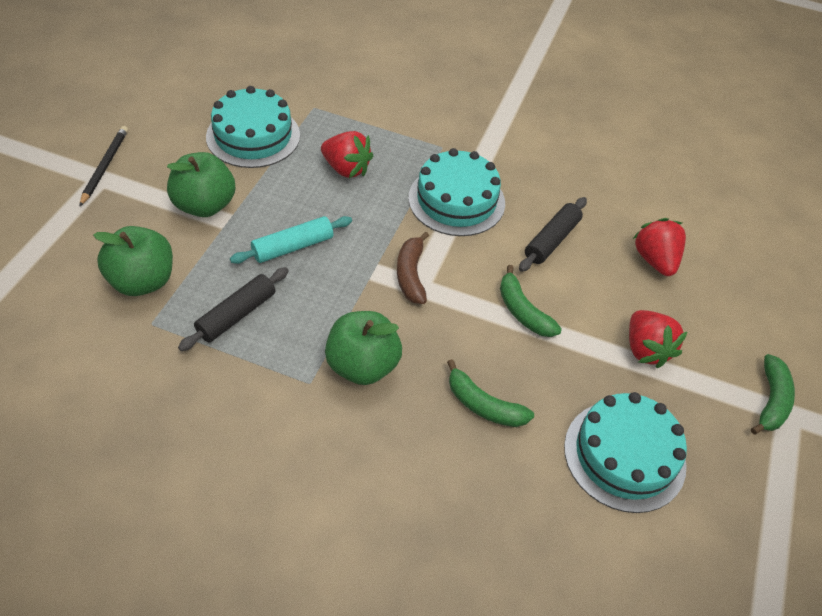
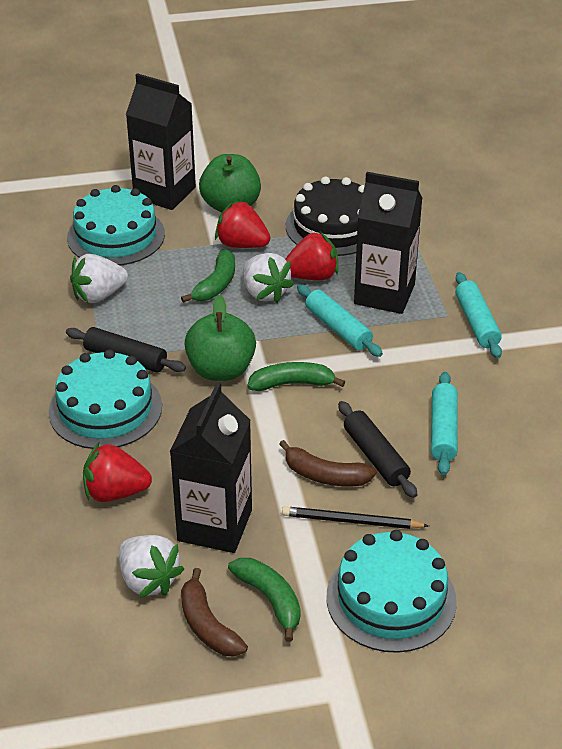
black cake: none = 0 -> [286,177,365,256] = 1
black carton: none = 0 -> [126,73,196,210] [170,382,252,553] [354,172,422,314] = 3
brown banana: [397,232,429,304] = 1 -> [181,568,248,657] [279,440,377,486] = 2
green apple: [93,226,173,296] [167,152,235,217] [325,311,402,385] = 3 -> [184,295,256,381] [199,154,261,212] = 2
turquoise rolling pin: [230,216,352,264] = 1 -> [297,284,383,357] [431,372,457,475] [455,272,502,358] = 3
white strawberry: none = 0 -> [70,254,128,303] [119,535,184,598] [243,253,294,303] = 3

